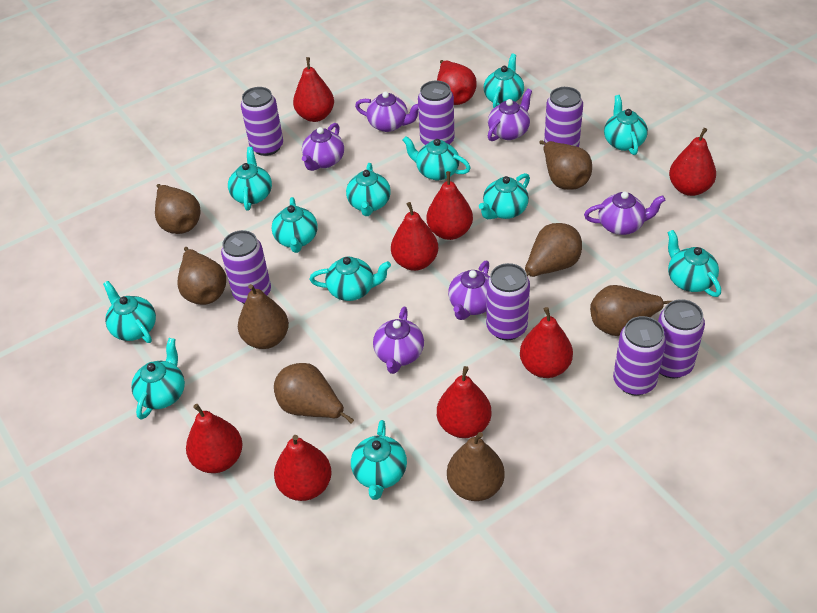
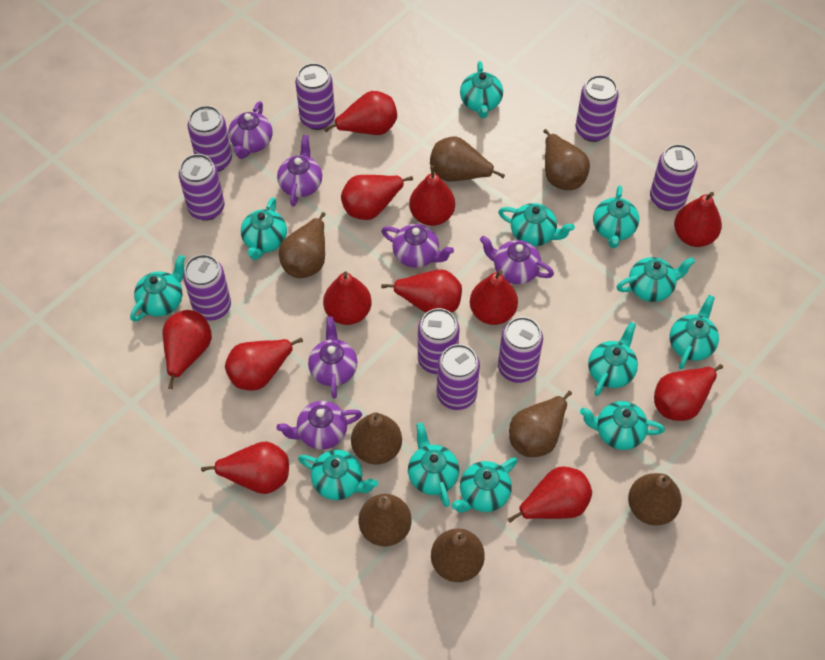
purple can: [221,230,271,304] [241,87,283,156] [418,81,454,145] [486,263,530,340] [544,87,583,147] [613,316,666,396] [658,299,705,378] = 7 -> [179,154,225,221] [183,254,231,321] [188,106,232,172] [295,63,335,130] [418,308,459,374] [437,344,480,410] [498,317,543,383] [575,75,619,142] [650,144,697,211] = 9
red pear: [186,404,242,473] [274,435,332,501] [293,57,334,122] [391,202,438,271] [427,171,473,240] [437,60,477,105] [437,366,492,438] [520,307,573,378] [669,128,716,196] = 9 -> [163,310,212,389] [201,442,289,494] [225,338,303,391] [323,271,372,325] [324,91,397,135] [341,175,413,220] [381,269,462,313] [409,165,455,226] [470,270,518,325] [508,466,592,523] [654,364,723,421] [674,192,722,247] = 12

